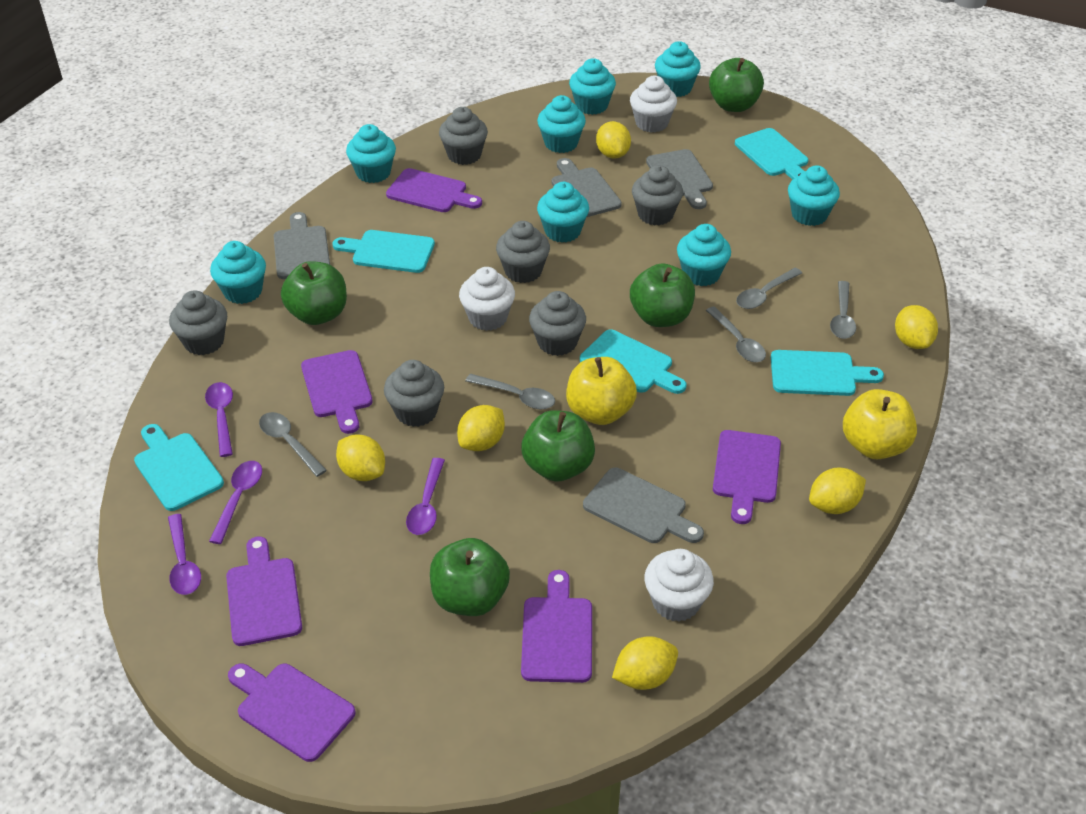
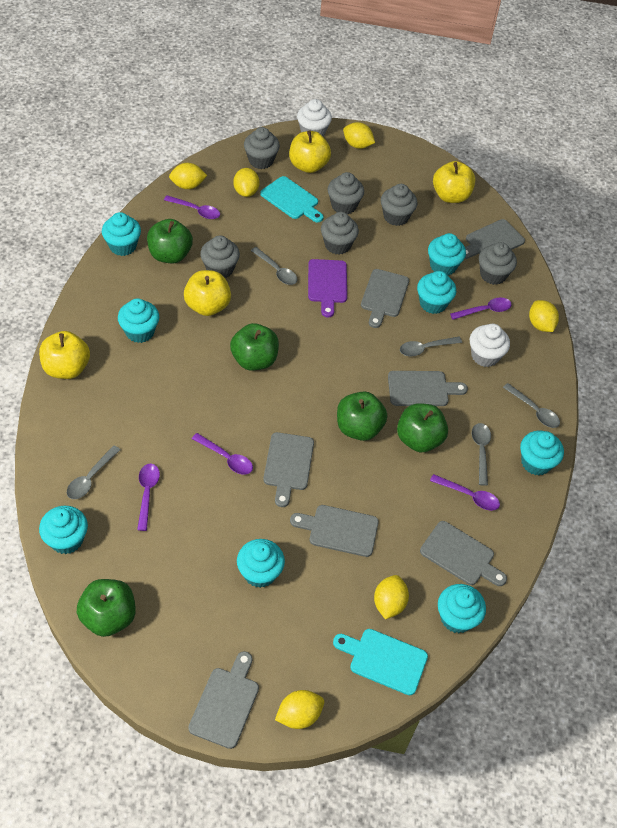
grey cutting board: [274,212,330,279] [551,158,622,217] [583,468,704,543] [646,149,713,209] = 4 -> [188,651,259,749] [263,432,314,507] [290,505,379,557] [361,269,409,328] [388,371,468,406] [420,521,507,586] [465,219,525,259] = 7
purple cutting board: [226,537,302,646] [228,664,356,762] [301,350,373,434] [386,168,482,212] [521,570,592,683] [713,430,781,524] = 6 -> [308,259,347,317] = 1
purple spoon: [168,514,201,595] [205,382,233,457] [209,461,262,544] [406,458,445,535] = 4 -> [137,464,160,531] [164,195,220,219] [192,433,253,475] [430,474,500,511] [450,298,512,320] = 5
turquoise cutting board: [134,424,224,511] [332,230,435,273] [580,329,687,394] [735,128,808,180] [771,350,884,396] = 5 -> [260,176,324,222] [333,629,428,695] = 2
white cupcake: [459,267,515,331] [630,76,677,133] [644,549,714,622] = 3 -> [297,99,332,136] [470,324,510,367] = 2
yellow apple: [566,357,637,425] [843,389,917,460] = 2 -> [39,331,90,379] [184,270,231,316] [289,131,331,173] [433,161,475,203] = 4

